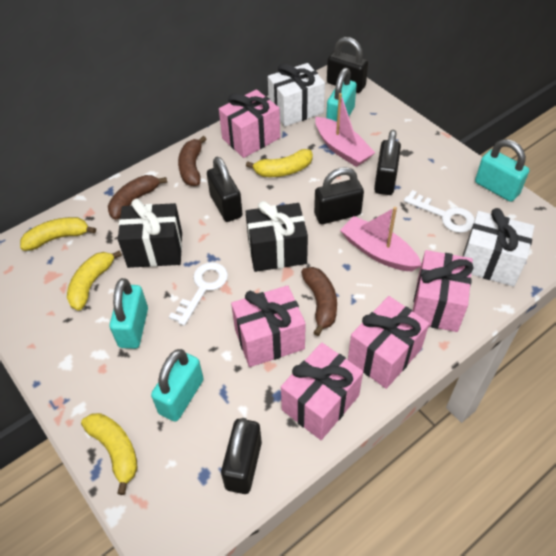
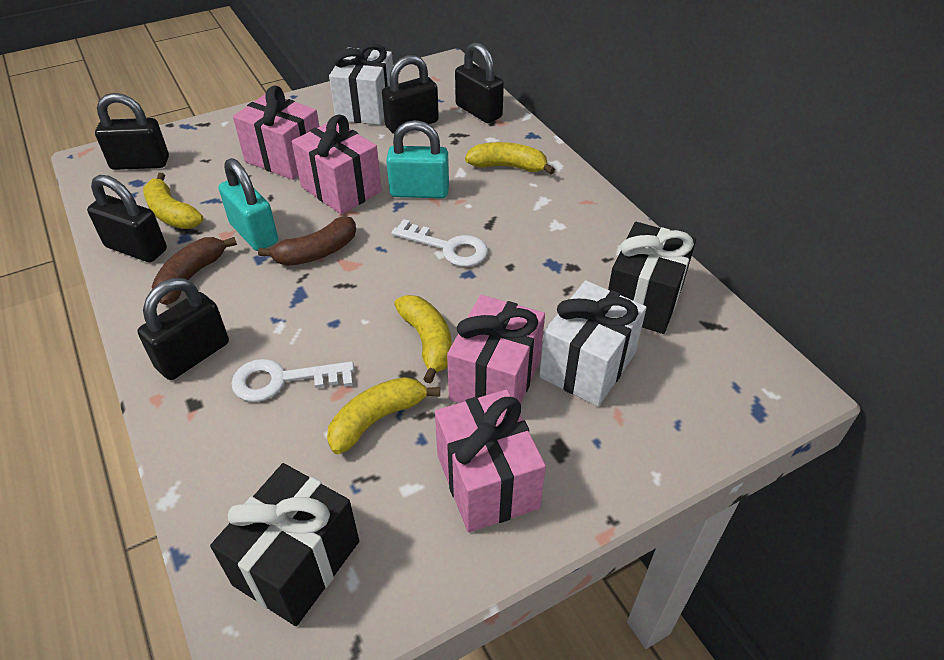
brown banana: [108,175,167,220] [178,136,206,186] [301,267,337,336] = 3 -> [152,237,237,305] [258,217,356,266] = 2
pink boat: [315,93,375,167] [340,207,421,271] = 2 -> none = 0
pink gift: [219,89,280,158] [231,285,306,367] [281,343,363,440] [348,296,429,389] [413,250,474,332] = 5 -> [233,86,320,180] [292,114,382,215] [435,390,546,532] [447,295,545,404] = 4
turquoise padlock: [110,278,148,349] [151,349,204,422] [326,68,357,122] [475,139,529,202] = 4 -> [219,158,278,251] [386,120,449,198] = 2

